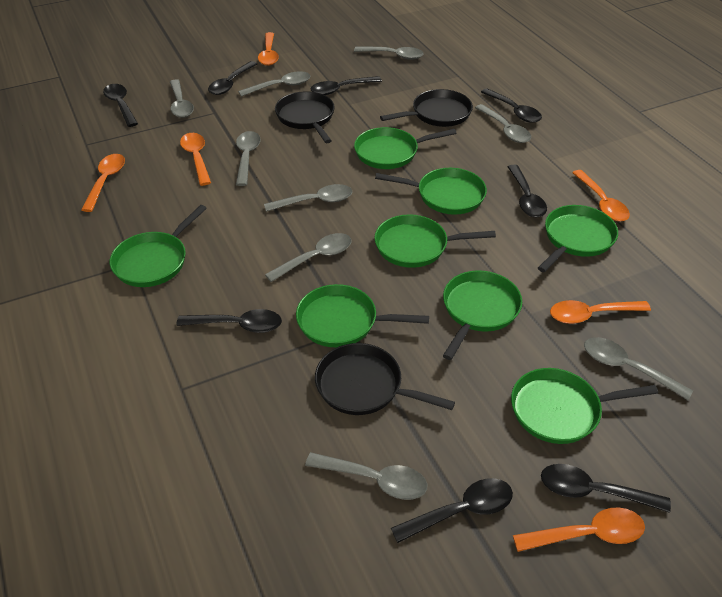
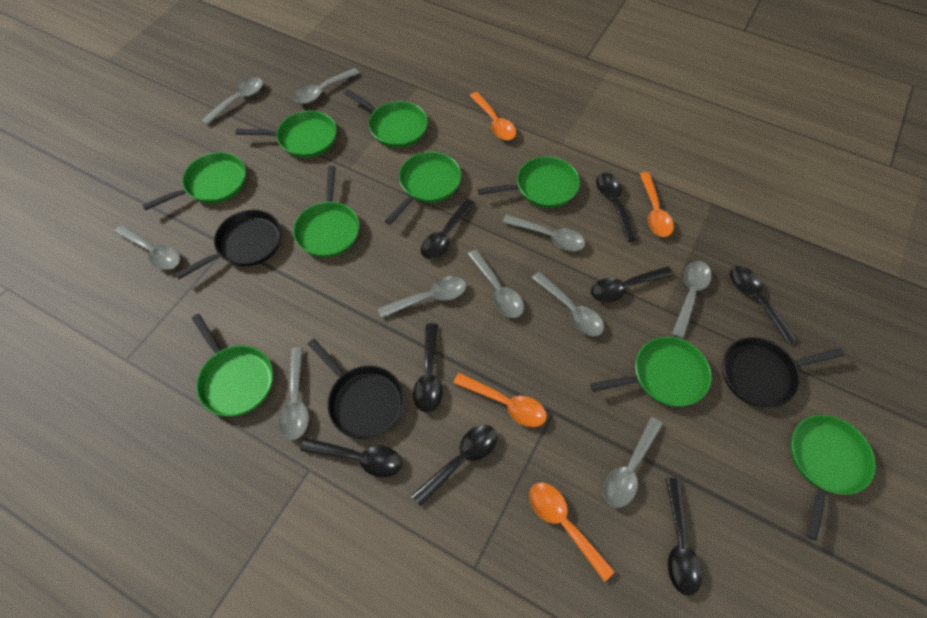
green pan: [110,205,207,287] [296,284,429,347] [354,127,456,169] [374,214,496,268] [375,168,487,215] [443,270,522,360] [511,368,658,444] [538,205,618,272] = 8 -> [142,152,246,210] [192,314,273,416] [236,111,337,158] [293,166,359,258] [344,89,428,148] [385,152,461,225] [477,156,580,208] [590,337,711,406] [790,415,876,541] = 9
grey spoon: [170,79,194,118] [236,131,260,186] [238,71,310,97] [264,184,352,212] [265,233,351,282] [305,452,427,500] [354,47,424,60] [475,104,531,143] [584,337,693,400] = 9 -> [115,225,180,270] [201,77,263,125] [279,347,309,440] [294,68,359,104] [378,276,466,318] [468,249,524,318] [502,214,585,251] [532,272,604,337] [603,417,663,508] [672,261,712,339] = 10
orange spoon: [81,154,125,212] [180,133,211,186] [258,32,279,66] [513,508,645,552] [550,300,651,324] [572,170,630,222] = 6 -> [453,373,547,427] [470,92,516,140] [529,483,615,582] [640,172,674,237] = 4

